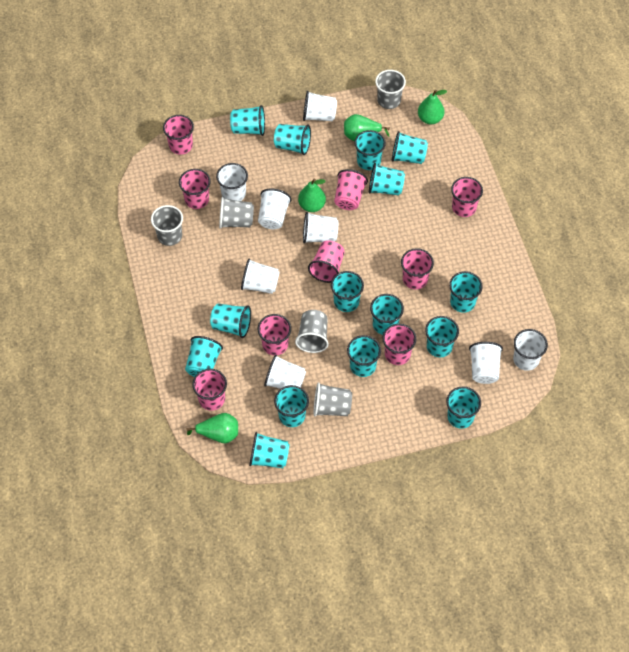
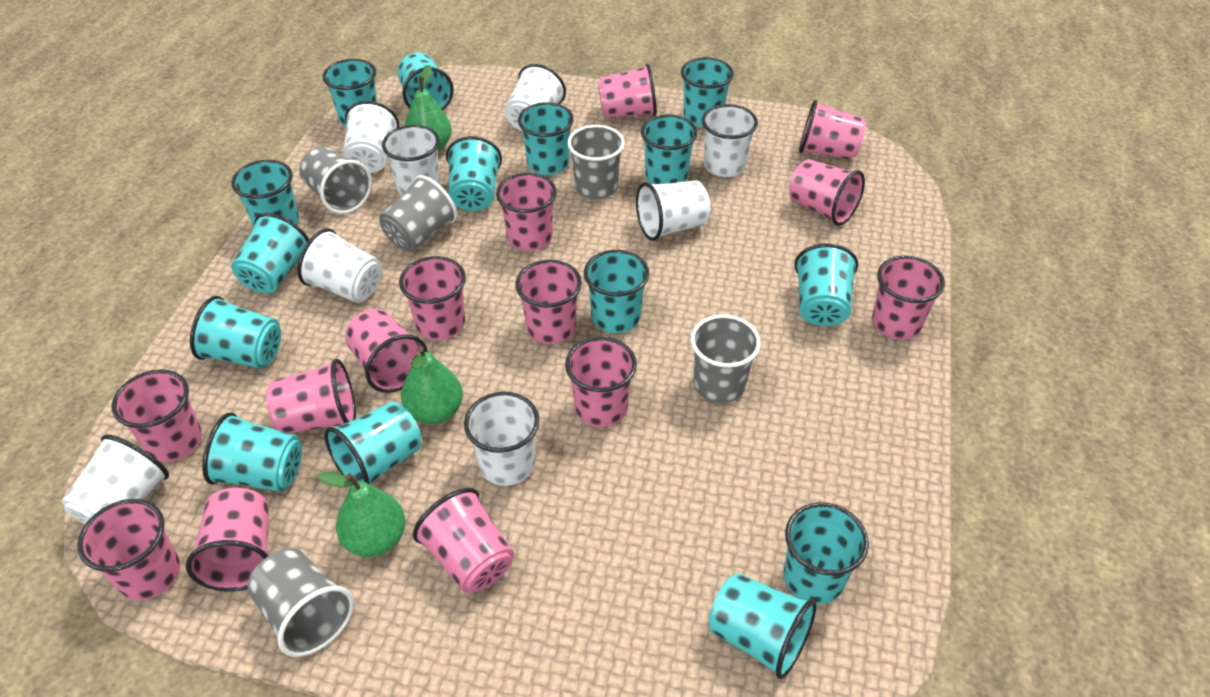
green pear: [186,413,238,443] [298,178,326,212] [344,114,390,141] [418,90,447,124] = 4 -> [318,472,406,557] [401,346,463,424] [405,65,452,151] = 3
pink cup: [163,115,194,155] [179,169,211,209] [192,369,227,411] [258,314,291,355] [308,240,345,283] [334,169,368,210] [382,324,416,365] [401,248,434,289] [451,177,483,217] = 9 -> [77,499,180,600] [112,369,202,462] [186,488,269,591] [266,359,356,433] [345,309,428,393] [399,256,466,340] [413,488,514,593] [496,173,557,251] [515,260,582,344] [565,337,637,427] [598,64,657,119] [789,159,865,226] [799,100,866,160] [872,256,945,340] = 14

